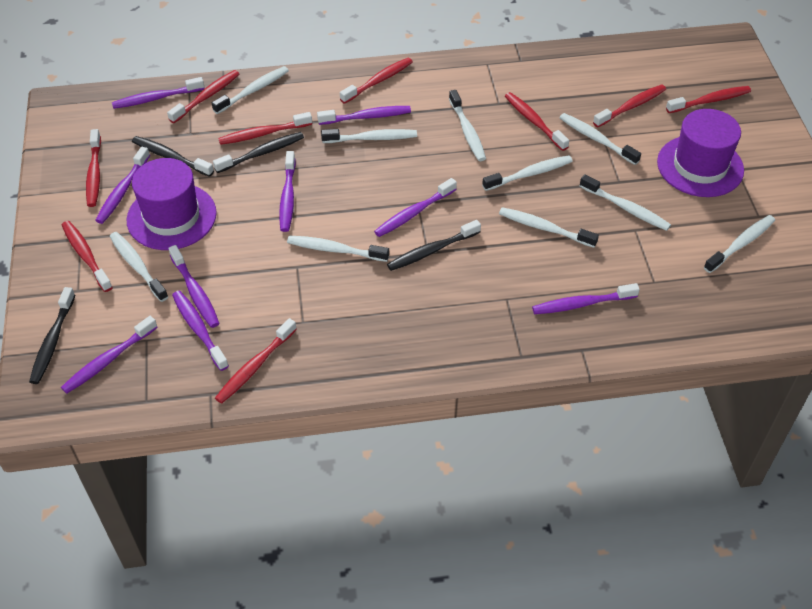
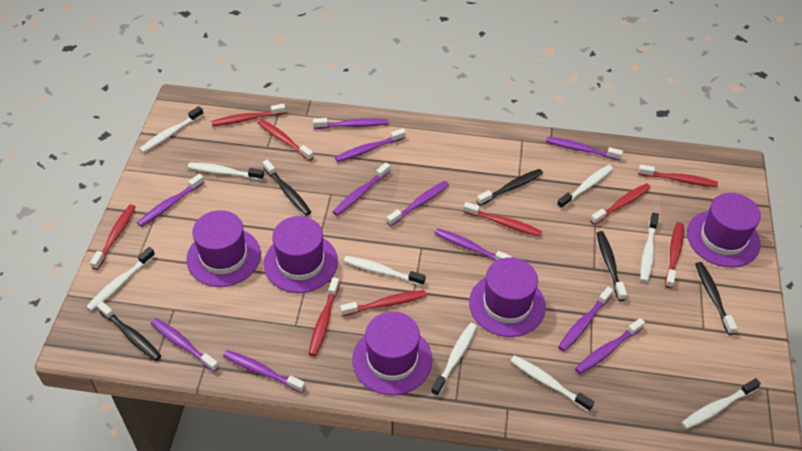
black toothbrush: [29,287,75,384] [132,136,214,177] [213,132,304,173] [387,220,481,271] = 4 -> [97,301,161,361] [262,160,311,216] [477,169,543,206] [597,231,627,301] [695,262,738,335] = 5
purple hat: [127,158,217,250] [657,109,744,197] = 2 -> [186,210,261,287] [264,216,338,293] [352,312,432,395] [469,257,546,337] [687,193,761,267] = 5
purple toothbrush: [61,316,157,394] [95,147,150,224] [112,77,204,109] [168,245,220,328] [172,291,229,371] [279,151,296,232] [317,106,411,125] [374,178,457,237] [532,283,640,314] = 9 -> [137,174,204,227] [151,318,219,372] [223,350,306,393] [313,118,388,129] [333,163,390,216] [335,128,406,162] [387,181,449,226] [434,228,512,261] [546,137,623,161] [558,287,613,351] [575,318,645,374] = 11
white toothbrush: [110,232,168,302] [212,66,289,114] [287,236,389,262] [321,129,417,143] [449,90,486,161] [482,155,573,191] [499,207,599,248] [560,113,641,165] [580,174,671,231] [704,215,775,273] = 10 -> [86,247,155,311] [139,106,204,153] [188,162,264,180] [344,256,426,286] [431,323,477,396] [510,355,594,412] [557,165,613,209] [640,212,659,282] [681,378,761,429] = 9

